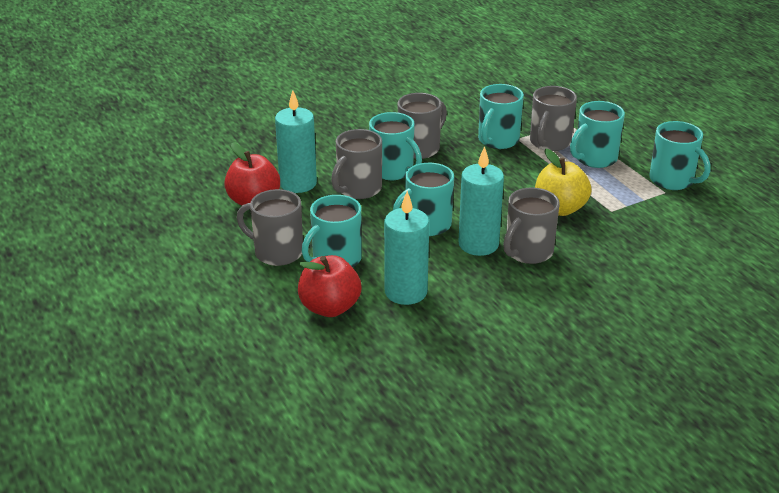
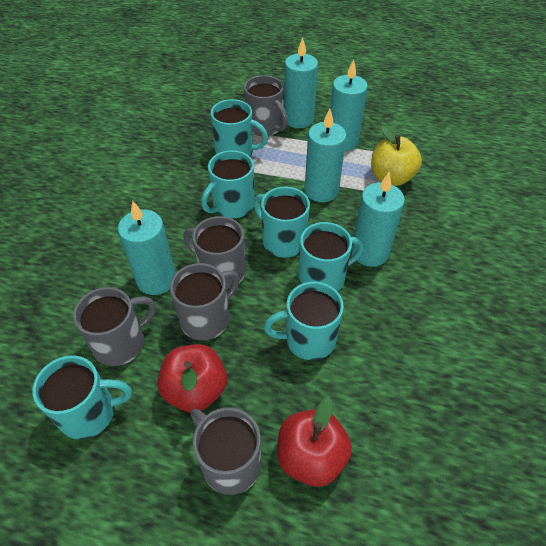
turquoise candle: [275,90,317,193] [384,191,429,305] [458,146,504,256] = 3 -> [118,201,176,295] [284,38,318,128] [305,109,346,202] [330,59,368,151] [351,172,405,267] = 5

